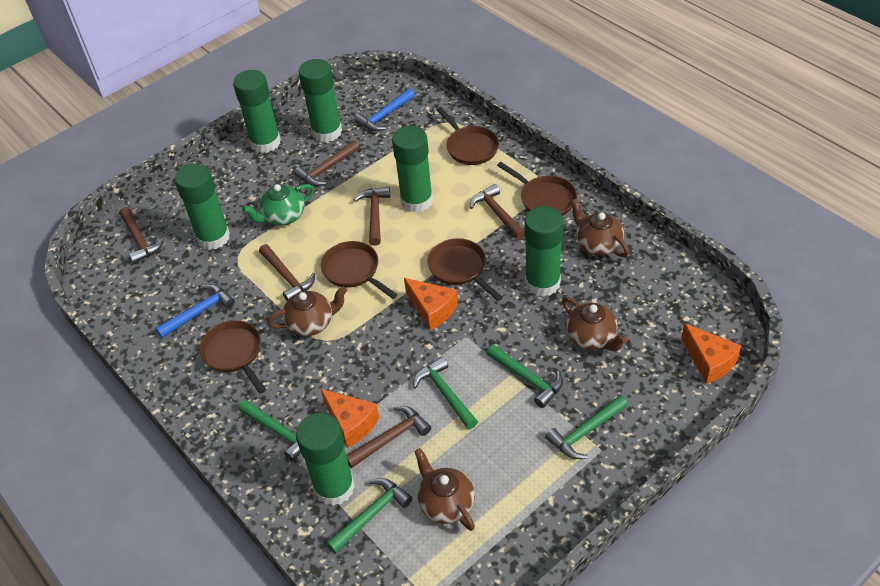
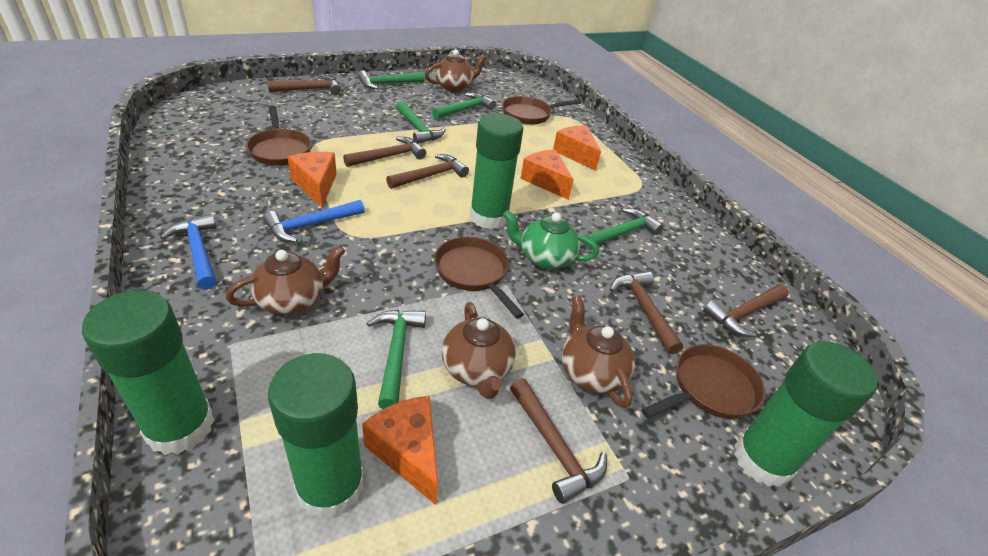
brown pan: [199,320,266,394] [321,241,398,299] [427,238,503,301] [436,107,499,165] [497,162,577,216] = 5 -> [246,106,312,166] [434,237,524,318] [502,96,581,125] [641,344,766,419] = 4
green glue stick: [175,163,230,250] [233,70,281,153] [296,413,355,506] [299,59,342,142] [392,126,433,213] [524,206,564,297] = 6 -> [82,290,214,455] [268,353,364,520] [470,113,523,229] [734,341,878,487] = 4
orange cheese: [321,389,379,448] [404,278,458,330] [681,323,741,384] = 3 -> [287,152,337,207] [362,396,438,505] [521,149,574,200] [553,126,601,171] = 4

